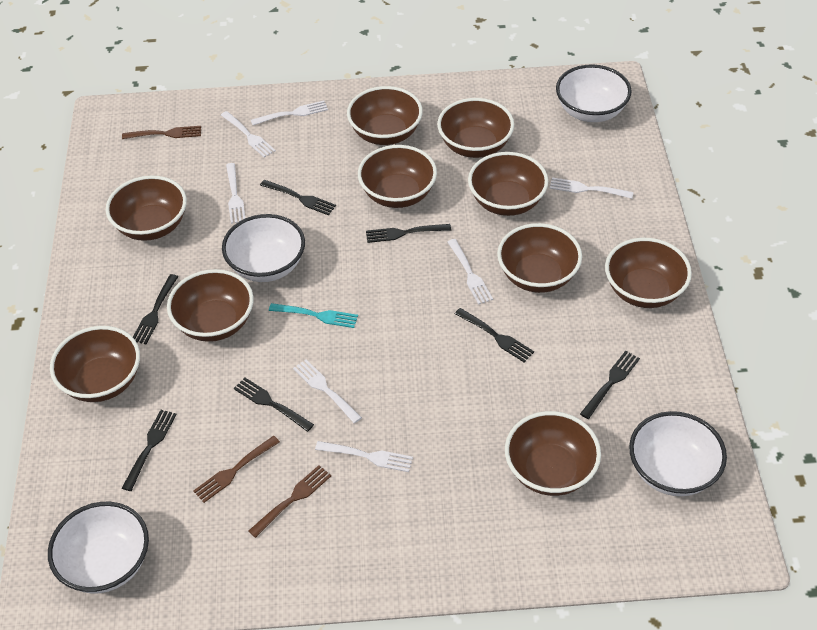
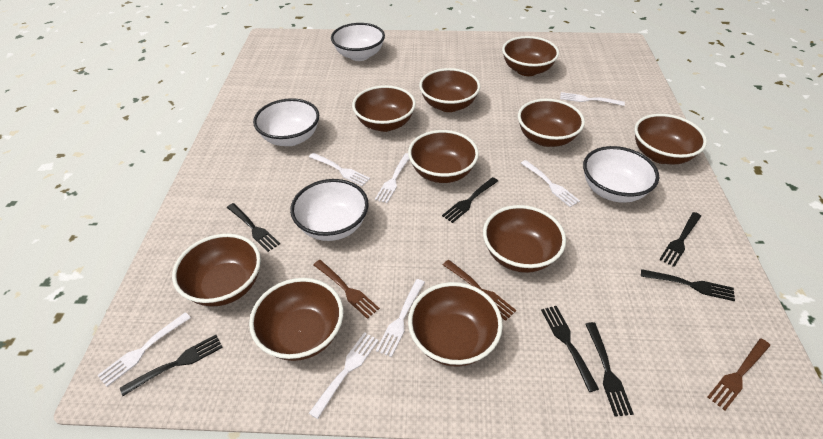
turquoise fork: [269,303,358,328] = 1 -> none = 0

